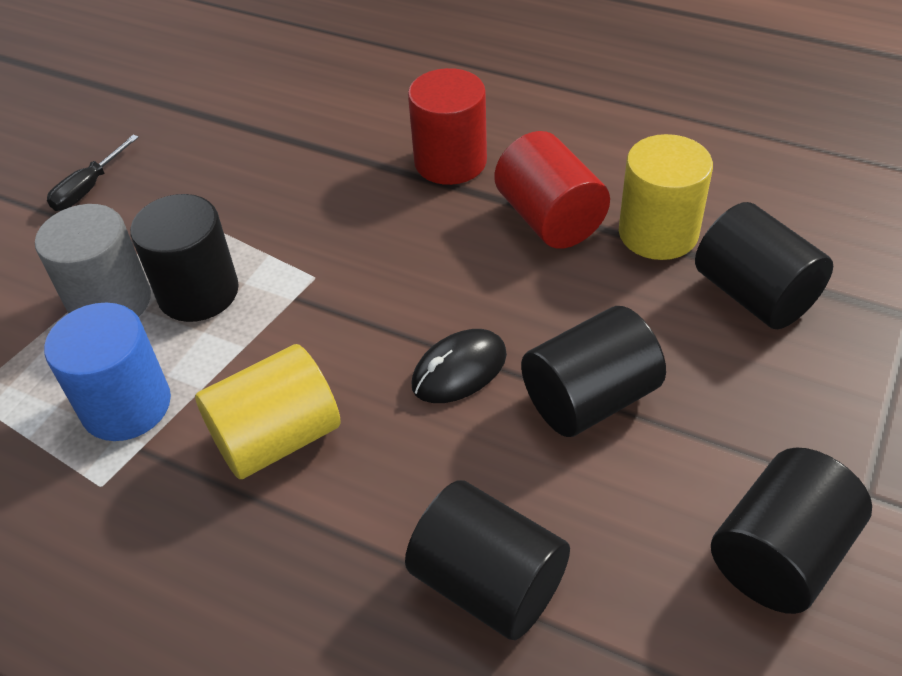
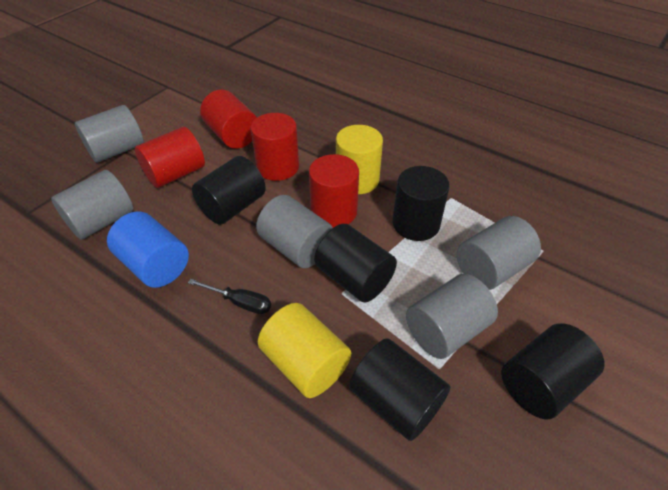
black mouse: [411,329,507,403] = 1 -> none = 0
grey cylinder: [35,204,151,317] = 1 -> [51,170,133,240] [75,105,144,163] [256,195,333,268] [406,274,498,359] [457,216,541,290] = 5
red cylinder: [408,68,487,185] [494,131,610,249] = 2 -> [135,127,205,188] [200,89,257,149] [250,113,299,181] [309,154,359,228] = 4

